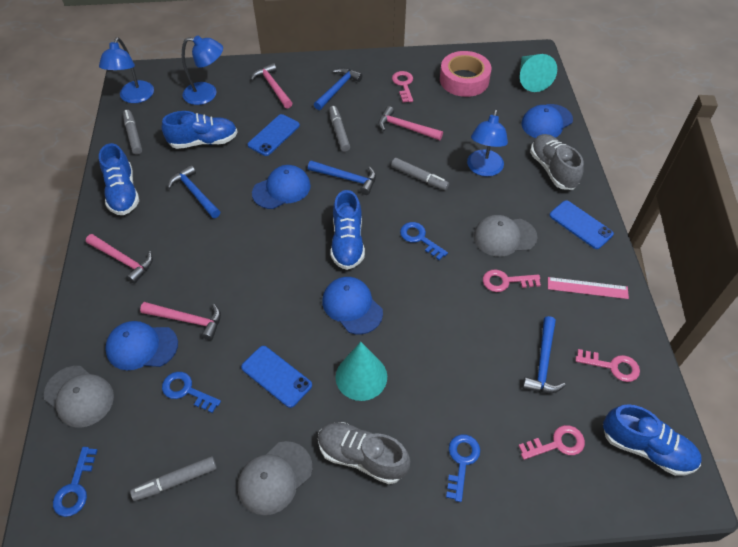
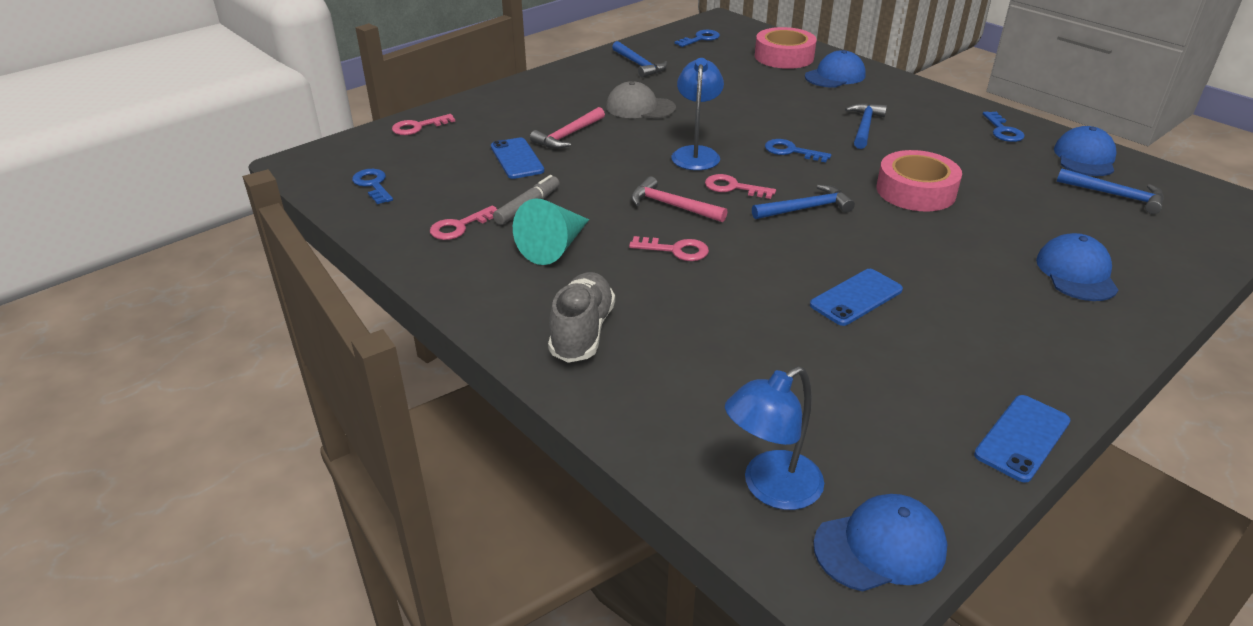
blue lamp: [99,37,154,103] [182,35,223,105] [467,109,508,176] = 3 -> [671,58,724,170] [725,366,824,510] = 2
blue shoe: [99,143,139,215] [161,111,238,149] [331,190,365,270] [603,404,702,476] = 4 -> none = 0
grey cap: [44,366,114,428] [238,441,313,515] [474,215,538,257] = 3 -> [606,81,676,119] = 1
grey marker: [123,110,142,155] [130,456,217,501] [329,106,350,152] [391,158,449,190] = 4 -> [493,175,560,225] = 1
grey shoe: [318,422,410,484] [530,134,584,190] = 2 -> [548,272,615,363] = 1
pink hammer: [86,234,153,284] [140,302,221,340] [251,63,292,109] [378,106,443,140] = 4 -> [530,107,605,149] [631,176,728,222] = 2
pink ruler: [548,277,629,299] = 1 -> none = 0
pink tape: [440,51,492,97] = 1 -> [755,27,817,69] [876,150,962,211] = 2
turquoise cone: [336,342,387,401] [520,54,557,92] = 2 -> [513,199,589,265] = 1

